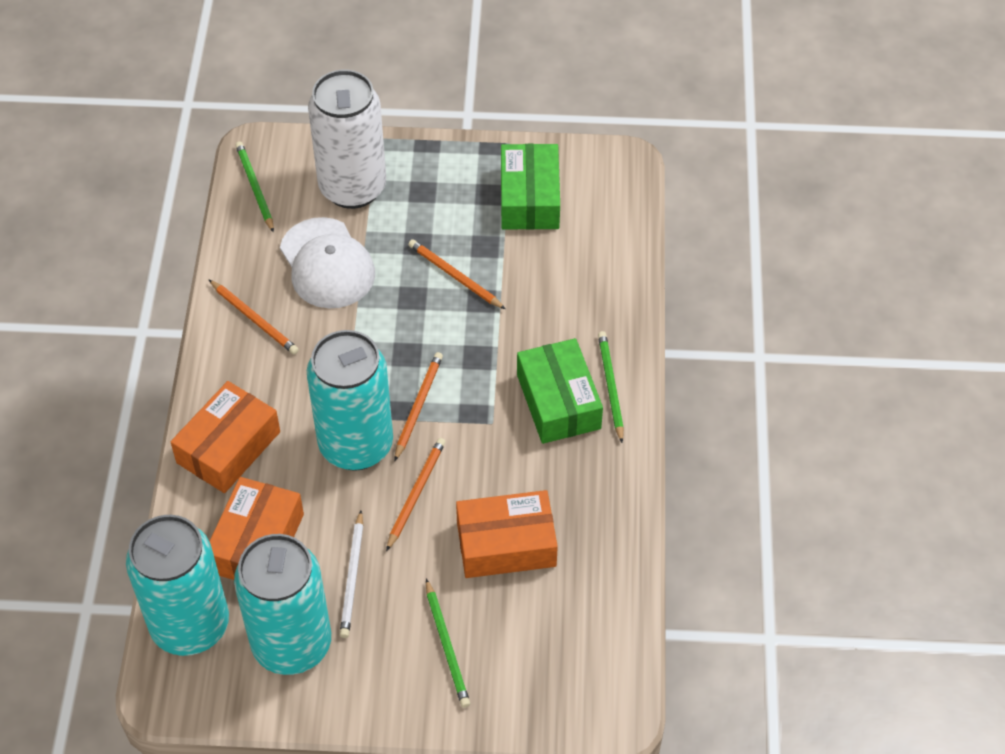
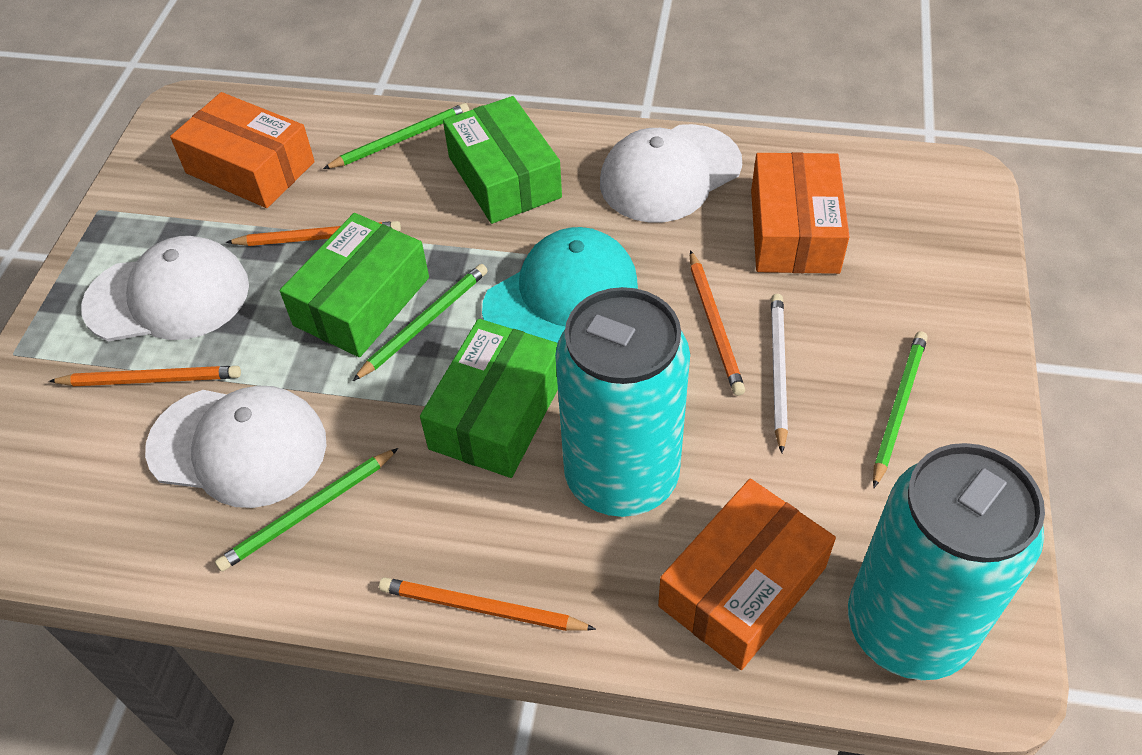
green box: [501,144,560,230] [517,338,603,444] = 2 -> [280,213,429,357] [420,319,558,478] [443,96,562,224] = 3
green pencil: [235,142,274,233] [426,579,470,708] [598,331,624,443] = 3 -> [215,448,399,572] [323,103,469,169] [353,264,488,381] [873,331,928,488] = 4
turquoise can: [126,515,229,656] [234,534,331,675] [307,330,393,471] = 3 -> [555,287,690,517] [848,443,1045,680] = 2
turquoise cap: none = 0 -> [482,227,638,343] = 1
white can: [308,70,386,209] = 1 -> none = 0
white cap: [280,217,375,308] = 1 -> [81,236,249,341] [145,386,326,508] [600,124,742,223] = 3

